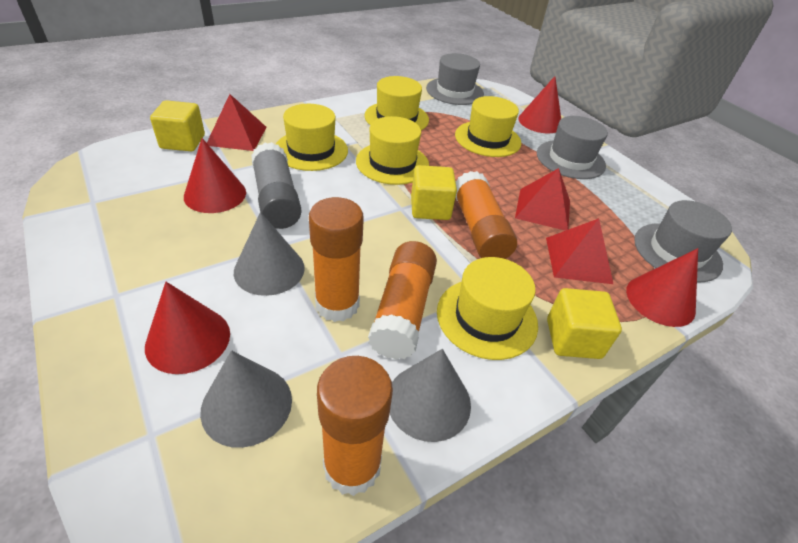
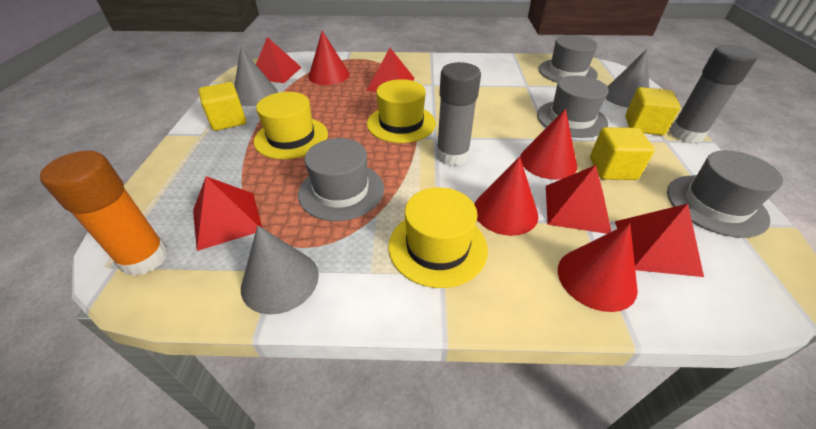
grey glue stick: [251,142,302,229] = 1 -> [436,62,481,166] [670,45,757,143] = 2
grey hat: [426,53,484,105] [537,116,608,179] [634,200,732,282] = 3 -> [298,138,384,221] [537,75,608,138] [539,35,598,83] [667,150,783,238] = 4
orange glue stick: [309,197,364,322] [317,356,393,496] [368,241,437,359] [456,171,517,259] = 4 -> [40,150,168,276] = 1
red pyramid: [207,94,267,151] [515,168,570,231] [546,218,613,284] = 3 -> [193,176,262,251] [256,37,302,83] [367,48,414,92] [546,165,611,234] [615,204,704,277] = 5
yellow hat: [276,104,348,171] [356,116,429,185] [365,76,429,130] [437,257,538,360] [455,96,521,157] = 5 -> [254,92,328,159] [367,79,436,143] [389,187,488,288] = 3

